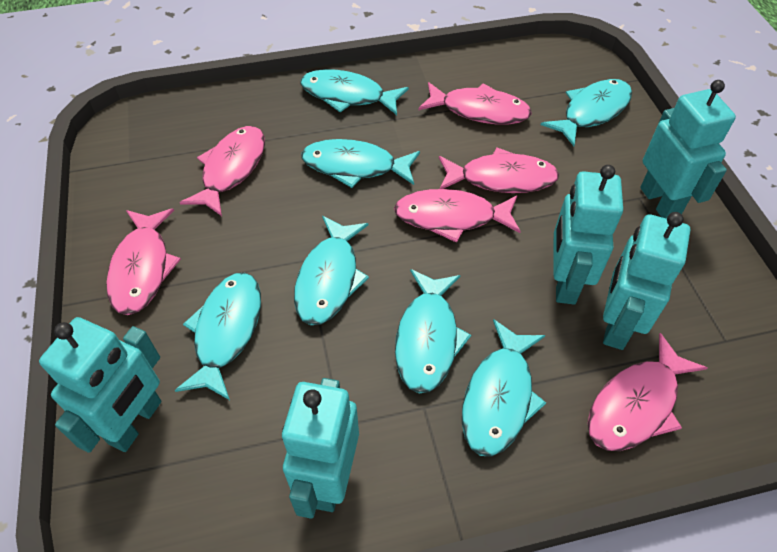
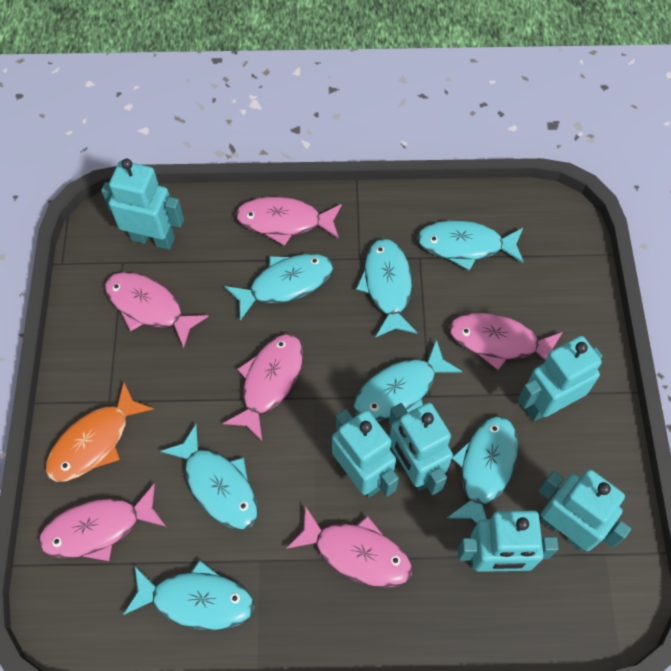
orange fish: none = 0 -> [46,382,154,482] = 1
turquoise robot: [39,317,161,453] [282,378,359,519] [554,165,623,304] [603,212,690,350] [640,80,736,219] = 5 -> [101,159,184,250] [332,409,399,498] [389,403,453,495] [458,511,559,572] [518,336,603,421] [538,469,631,551] = 6

